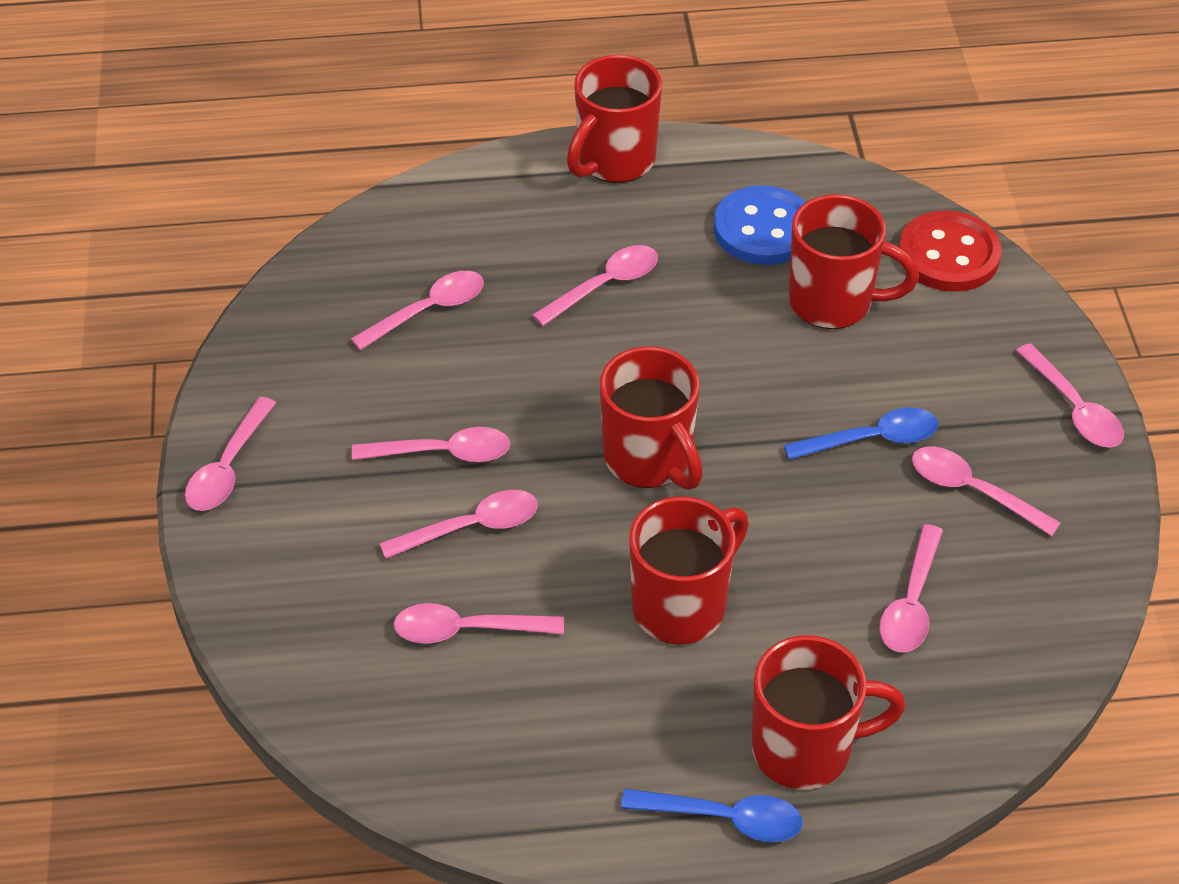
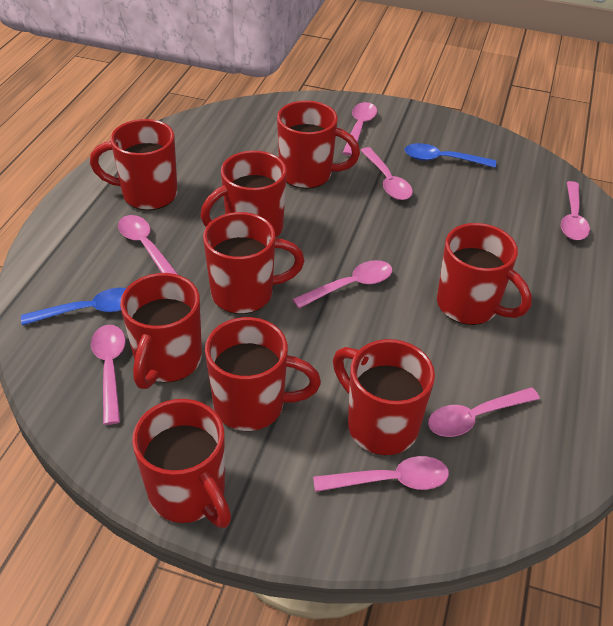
blue button: [714,185,806,265] = 1 -> none = 0
pink spoon: [185,397,276,511] [351,271,484,350] [352,427,511,462] [379,490,538,559] [394,603,564,644] [532,245,658,326] [879,524,943,653] [912,446,1061,536] [1016,343,1124,448] = 9 -> [91,325,126,425] [118,215,178,275] [292,260,392,309] [313,456,449,492] [343,102,377,156] [360,147,413,200] [428,387,540,437] [561,181,590,240] = 8
red button: [899,210,1002,292] = 1 -> none = 0
red mug: [567,55,662,183] [600,346,703,490] [629,496,749,645] [752,636,906,790] [789,194,919,329] = 5 -> [90,119,178,210] [120,273,202,389] [132,399,231,528] [200,151,287,238] [203,212,304,314] [205,317,321,431] [277,101,360,189] [333,339,435,455] [437,223,532,325] = 9

